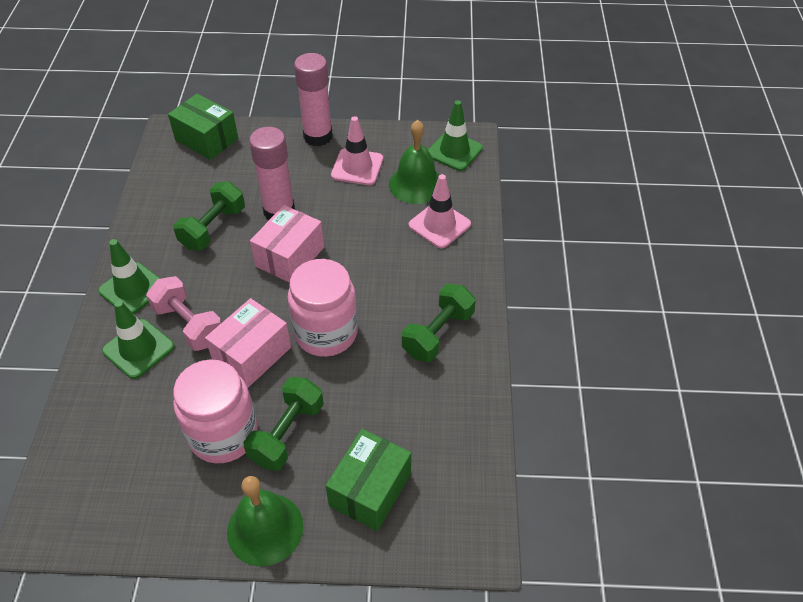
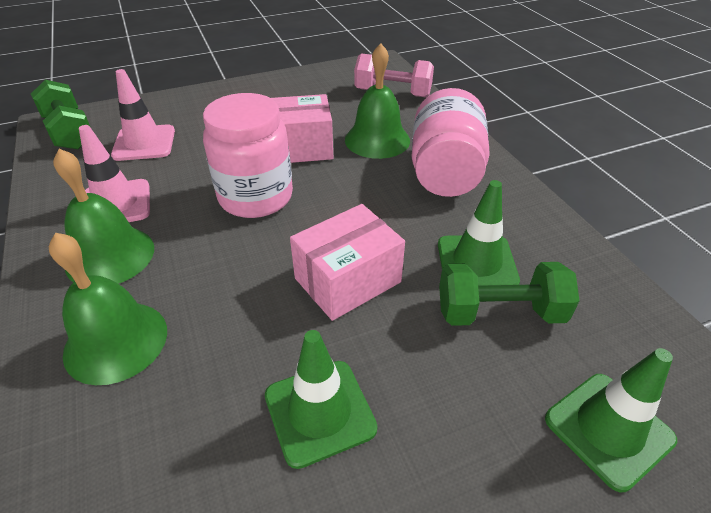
green bell: [227,476,303,566] [389,120,439,204] = 2 -> [49,232,167,385] [53,149,154,284] [345,43,410,159] = 3
green box: [168,94,238,160] [325,429,411,531] = 2 -> none = 0
green dumbbell: [173,182,245,250] [243,377,324,471] [402,284,476,362] = 3 -> [31,79,91,149] [439,262,580,326] = 2
pink glue stick: [249,127,295,220] [294,53,333,146] = 2 -> none = 0

